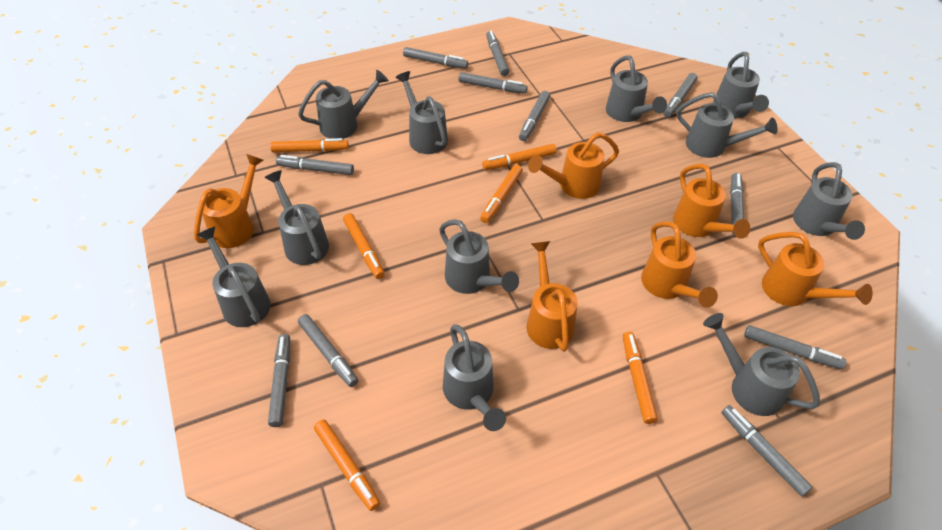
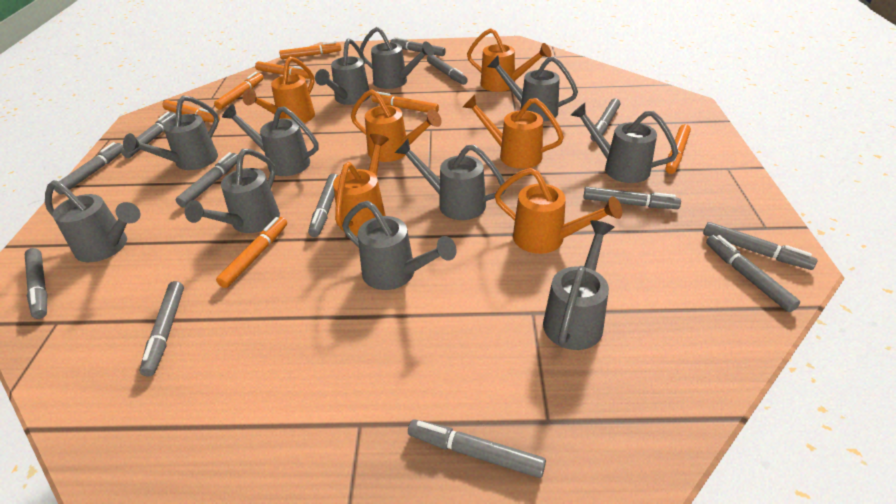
grey marker: [268,334,290,427] [276,155,354,175] [298,314,358,387] [403,47,468,69] [458,72,528,94] [486,31,509,76] [519,91,550,141] [664,73,697,117] [721,405,813,496] [730,173,744,237] [744,325,847,369] = 11 -> [25,248,47,319] [54,142,123,194] [121,112,176,158] [139,281,184,376] [176,152,238,207] [308,174,338,237] [390,37,446,56] [408,419,546,478] [427,55,468,85] [583,187,681,209] [591,98,620,142] [703,222,817,270] [706,235,800,312] = 13
orange marker: [270,138,349,152] [314,420,380,511] [343,213,385,279] [480,164,523,223] [482,144,557,170] [623,332,658,424] = 6 -> [163,100,220,123] [214,72,264,110] [216,217,287,288] [255,61,310,79] [279,41,341,59] [372,92,439,113] [665,124,691,174] = 7

